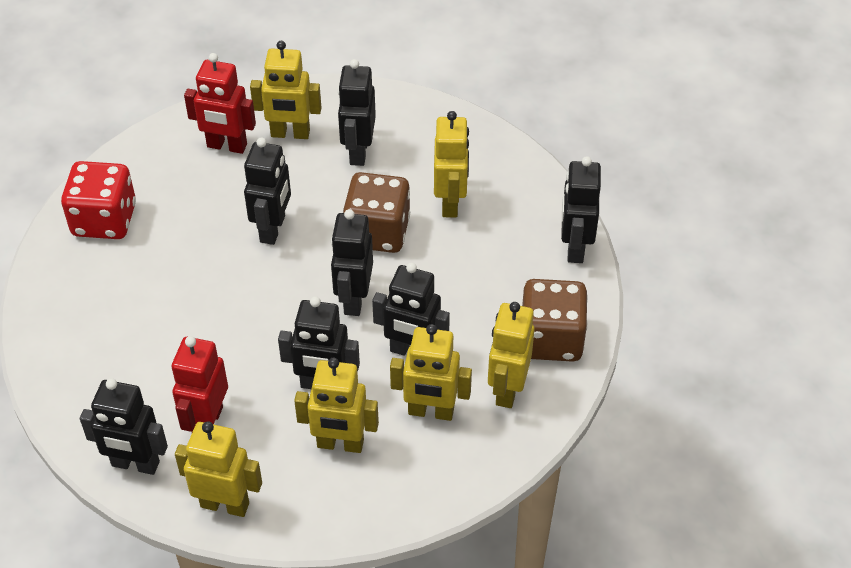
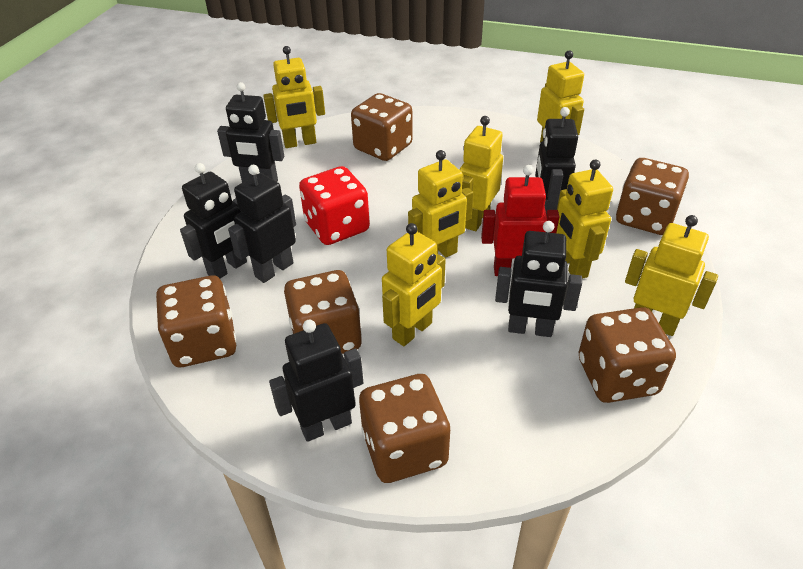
black robot: [80,378,168,475] [244,138,291,245] [278,296,360,389] [331,209,373,316] [338,59,376,166] [372,262,450,356] [561,156,601,263] = 7 -> [180,163,247,278] [217,82,284,183] [228,165,296,283] [269,320,363,442] [495,221,582,337] [535,107,578,213] = 6
brown dice: [343,172,410,253] [522,279,588,362] = 2 -> [156,275,237,367] [284,270,362,354] [351,93,413,161] [359,374,450,483] [578,307,676,403] [616,158,689,235] = 6
red robot: [172,336,228,432] [184,53,256,154] = 2 -> [481,165,560,276] = 1
yellow robot: [175,421,262,517] [250,41,322,139] [294,358,379,453] [390,324,472,421] [434,111,469,218] [488,302,535,408] = 6 -> [263,46,325,148] [382,223,446,346] [408,150,473,257] [459,116,503,231] [537,50,584,143] [557,160,613,279] [625,215,718,336] = 7

